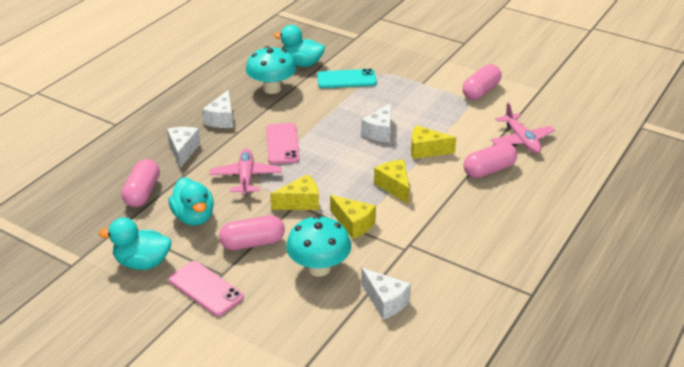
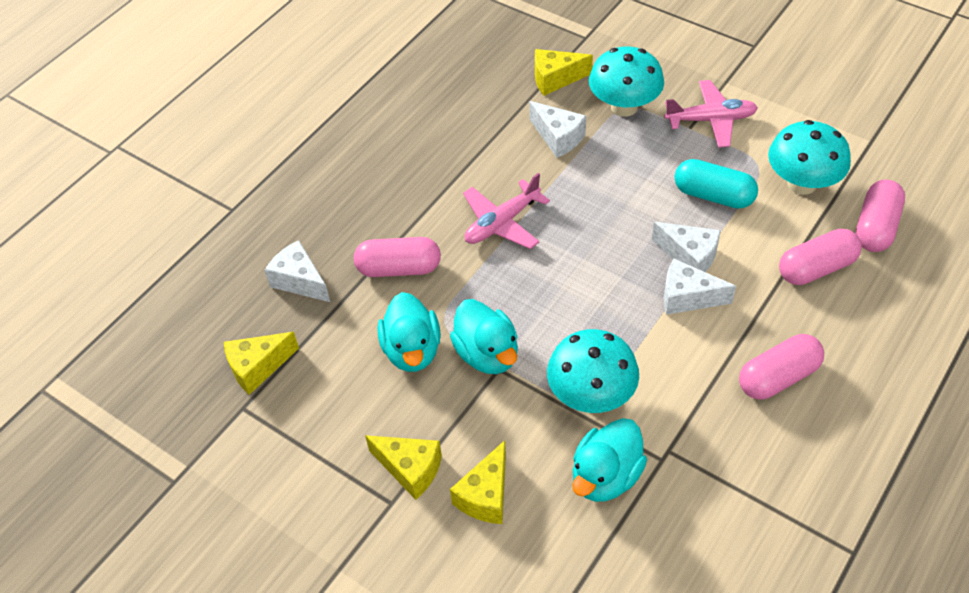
pink phone: [168,261,244,316] [266,123,300,164] = 2 -> none = 0
turquoise capsule: none = 0 -> [675,159,758,209] = 1
turquoise mushroom: [246,46,296,94] [286,216,351,277] = 2 -> [547,329,639,413] [589,46,664,117] [768,120,851,195] = 3
turquoise phone: [317,69,377,88] = 1 -> none = 0

